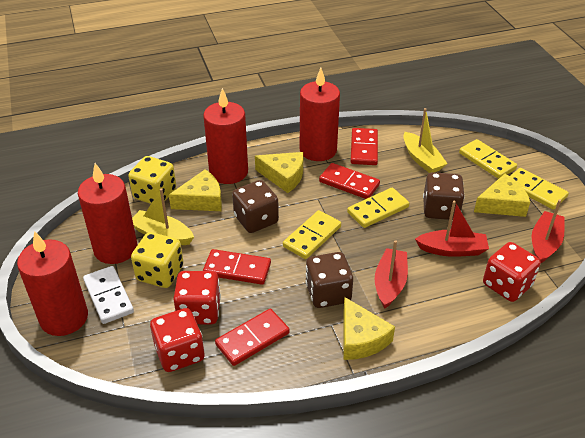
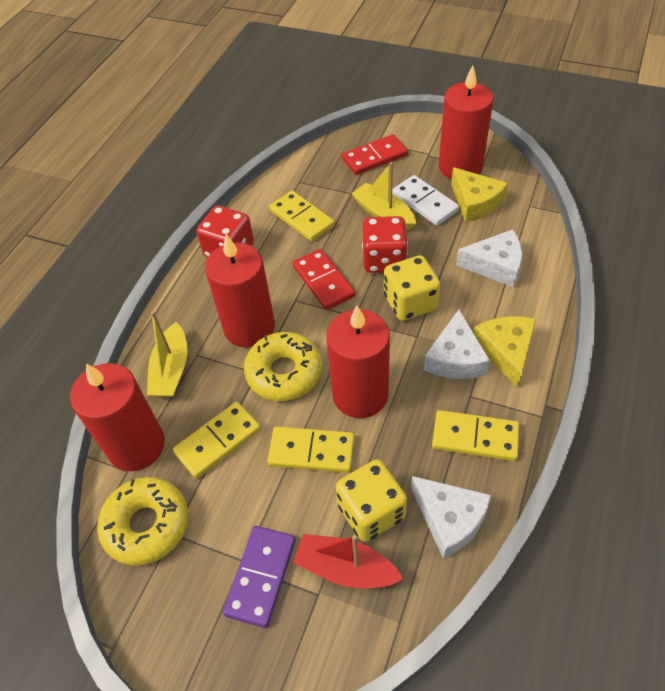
brown dice: [232,180,279,233] [305,252,353,308] [423,172,465,220] = 3 -> none = 0
purple domino: none = 0 -> [223,526,295,628] = 1
red boat: [375,240,408,309] [415,201,489,257] [532,199,565,263] = 3 -> [293,534,403,588] = 1
red dice: [150,308,205,372] [173,271,221,324] [483,242,541,302] = 3 -> [196,205,254,258] [362,216,408,273] = 2
red domino: [203,249,271,285] [215,309,290,366] [319,163,380,199] [351,128,378,165] = 4 -> [293,249,356,310] [342,134,408,175] = 2
white cheese: none = 0 -> [411,476,491,559] [424,310,490,379] [456,229,522,287] = 3
yellow cheese: [169,169,222,211] [255,152,303,193] [344,297,395,360] [474,174,530,217] = 4 -> [451,167,508,222] [474,316,536,387] = 2
yellow donut: none = 0 -> [97,477,188,566] [244,332,323,401] = 2

